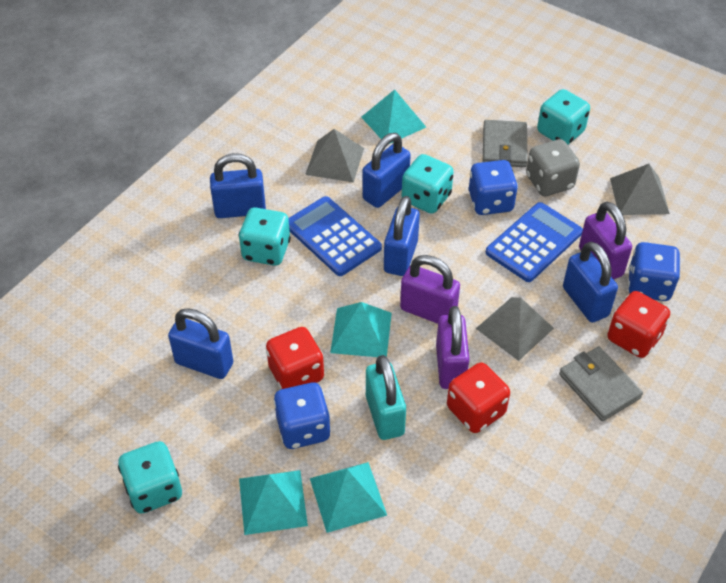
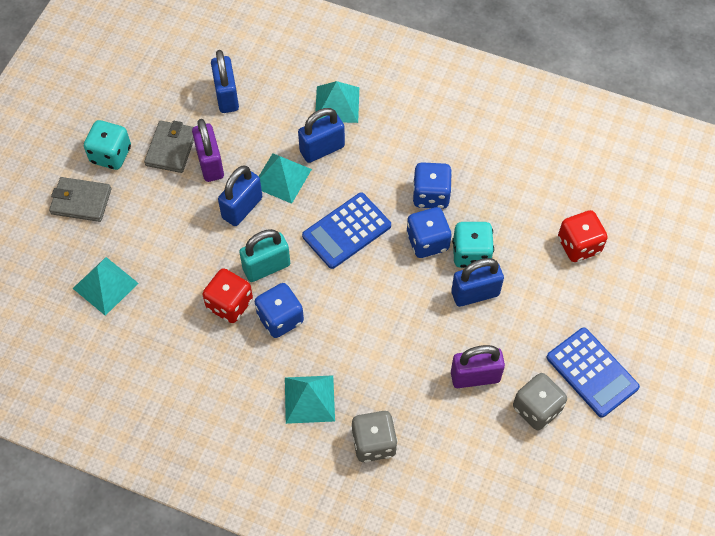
blue padlock: [168,308,233,379] [210,153,266,218] [363,133,411,208] [384,196,420,276] [563,242,618,322] = 5 -> [211,50,239,113] [218,166,262,226] [298,108,345,163] [451,258,504,307] = 4
grey dice: [526,139,580,196] = 1 -> [351,411,398,463] [513,373,567,430] = 2
grey pyramid: [305,129,364,183] [476,297,554,361] [610,164,670,215] = 3 -> none = 0
purple padlock: [400,255,460,324] [436,306,469,389] [579,202,632,279] = 3 -> [192,119,224,182] [451,345,505,388] = 2
red dice: [266,327,324,389] [447,363,510,433] [607,291,670,358] = 3 -> [202,268,253,323] [558,210,608,262] = 2
turquoise dice: [118,441,182,514] [239,208,291,266] [402,154,454,214] [537,89,590,145] = 4 -> [84,120,131,170] [452,222,494,268] = 2

